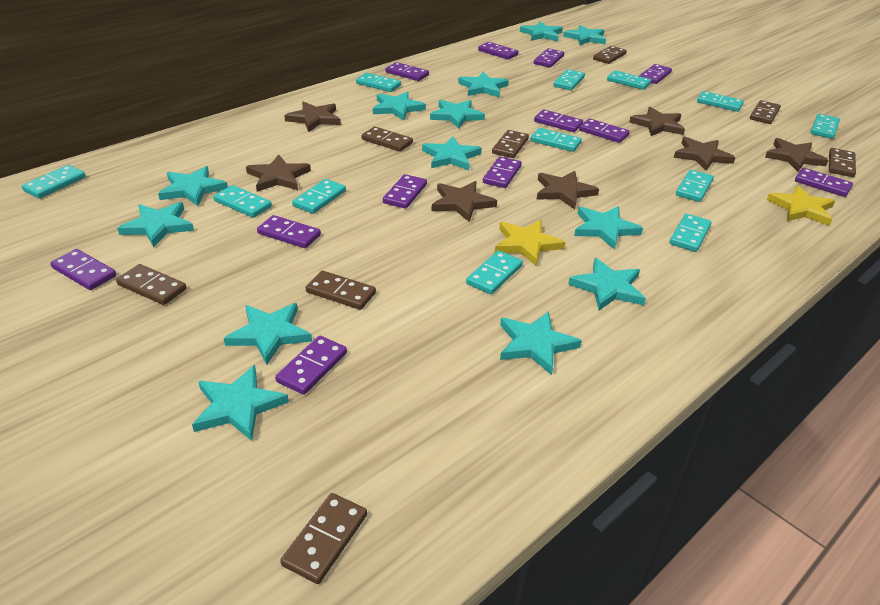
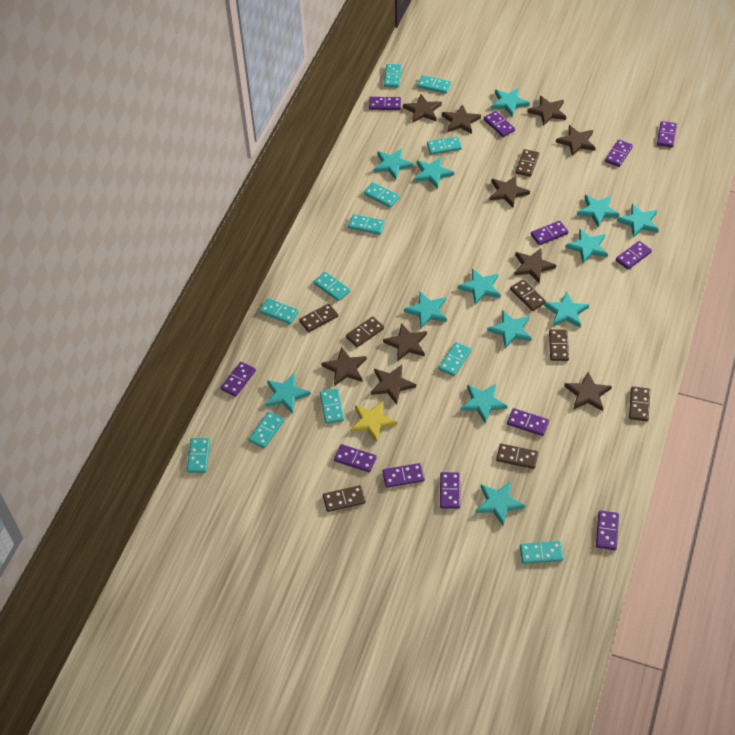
brown star: [246,155,311,192] [284,101,341,132] [431,181,497,222] [537,171,599,209] [629,107,685,136] [674,137,736,171] [765,138,829,172] = 7 -> [321,347,367,386] [371,365,416,404] [383,323,427,362] [403,94,442,123] [442,104,481,134] [489,175,530,208] [514,248,556,283] [527,96,566,126] [556,125,596,156] [564,372,612,411] = 10
yellow star: [495,220,565,266] [767,185,835,226] = 2 -> [350,401,397,442] = 1

